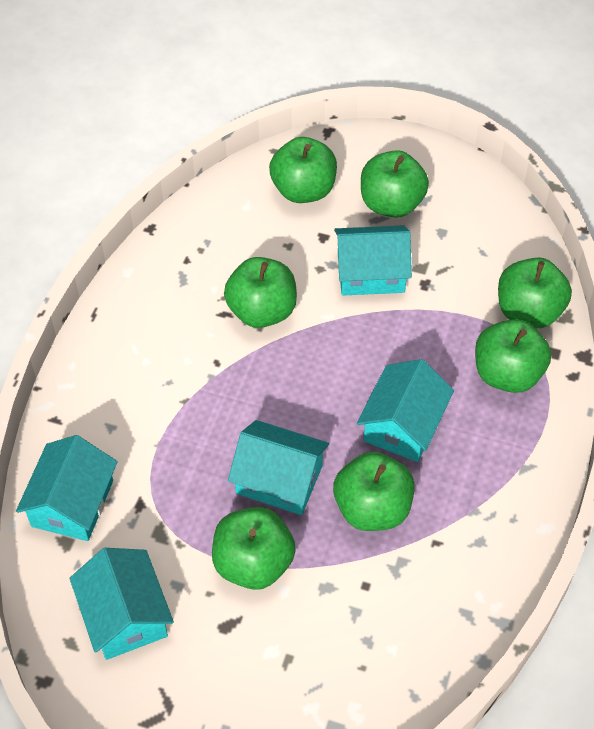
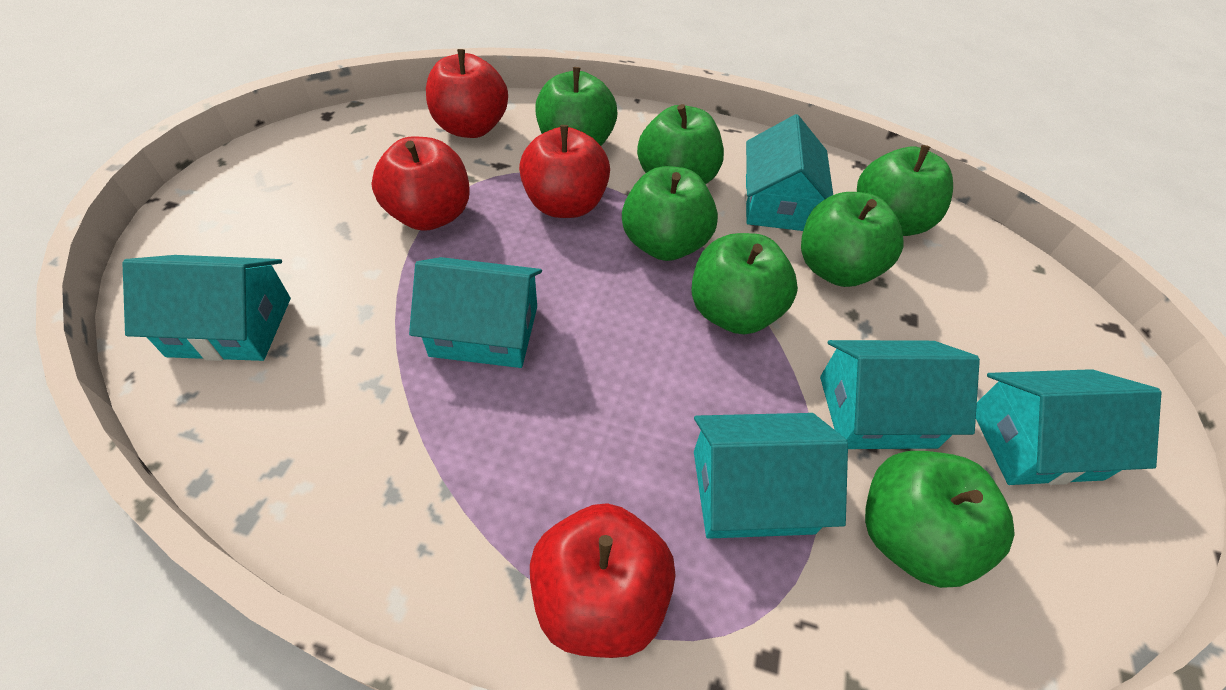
red apple: none = 0 -> [372,136,469,231] [426,49,508,138] [519,125,610,218] [530,503,675,658] = 4
turquoise house: [16,435,118,541] [70,548,174,660] [228,420,329,515] [334,225,412,296] [357,359,454,462] = 5 -> [122,255,291,361] [409,257,542,368] [694,413,848,539] [745,114,833,231] [820,340,980,449] [976,369,1161,485] = 6

